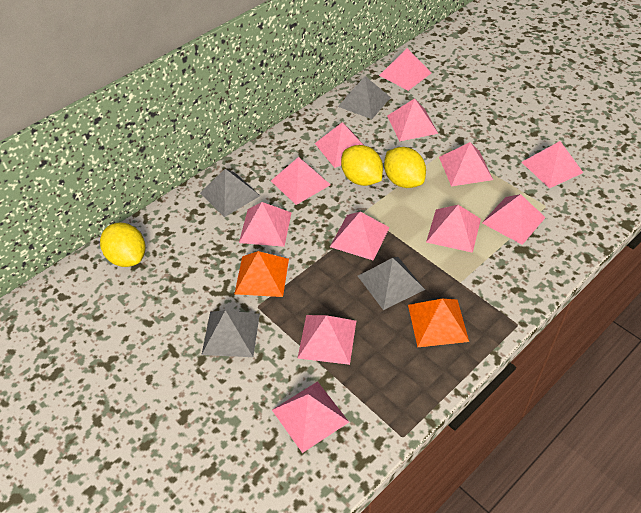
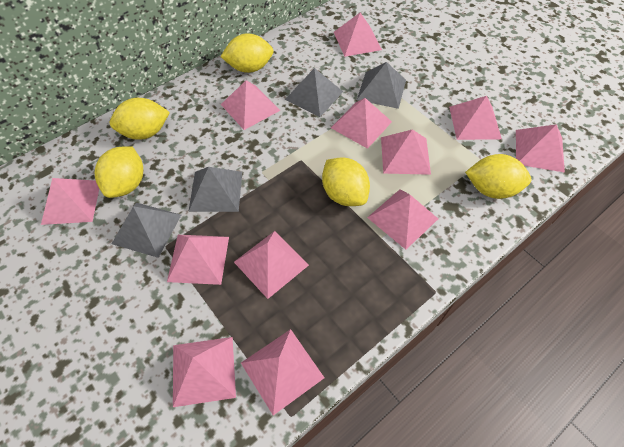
orange pyramid: [234,251,289,297] [408,299,469,347] = 2 -> none = 0
yellow lemon: [100,223,146,267] [341,145,383,186] [384,147,426,188] = 3 -> [95,146,143,198] [110,98,170,140] [220,33,274,73] [322,157,370,206] [465,154,531,199] = 5

